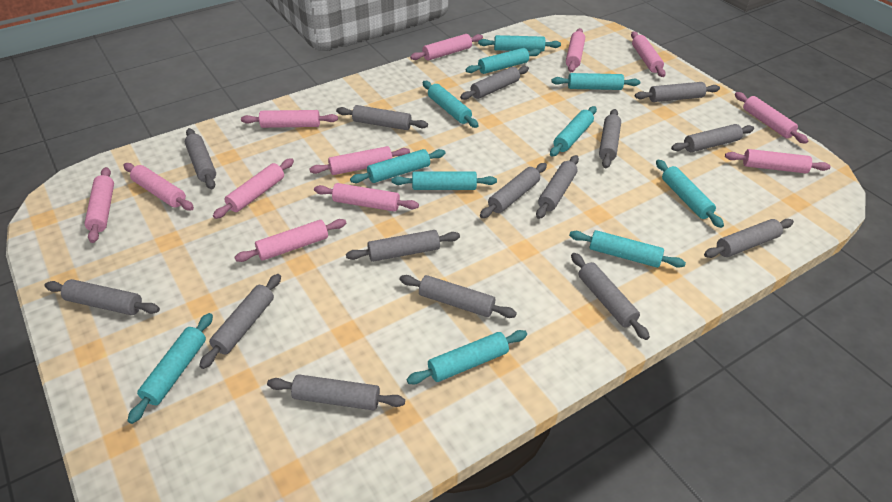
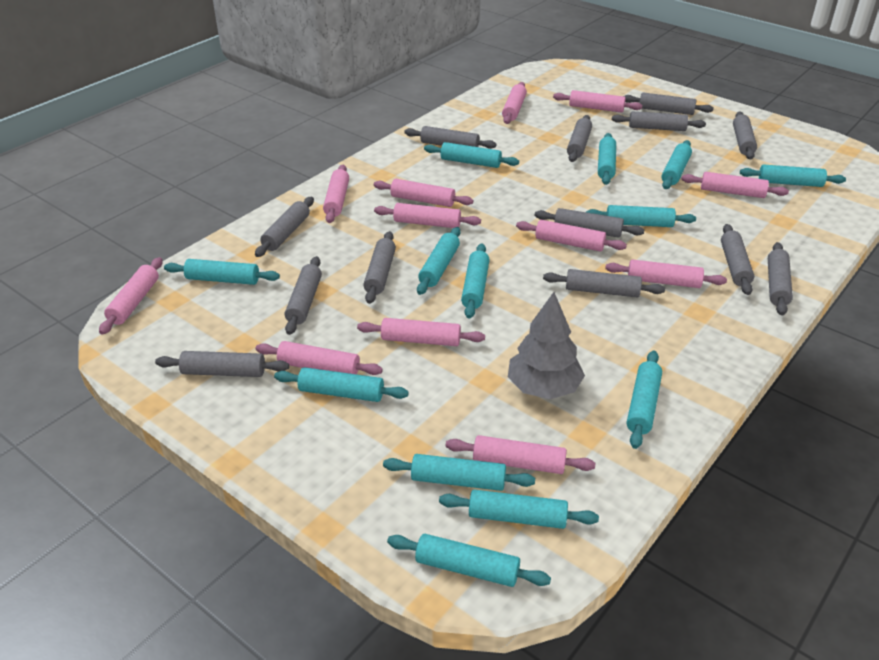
grey rolling pin: [45,279,160,315] [185,128,216,189] [199,274,281,369] [267,374,405,410] [336,105,428,130] [346,230,460,262] [399,275,517,318] [460,66,529,100] [480,163,547,218] [536,155,579,219] [571,253,650,340] [599,109,621,169] [635,82,720,102] [671,124,754,152] [704,219,794,258] = 15 -> [155,351,289,377] [255,197,314,257] [285,256,322,335] [363,231,396,304] [404,126,497,149] [535,208,644,238] [543,269,665,297] [567,115,592,162] [612,111,706,131] [624,92,714,115] [721,224,754,295] [733,112,757,159] [768,242,793,315] = 13
grey tree: none = 0 -> [508,292,585,399] = 1
turquoise rolling pin: [127,313,213,424] [350,149,445,183] [392,171,497,190] [407,330,527,385] [422,81,479,128] [466,48,541,74] [478,35,561,52] [550,106,597,157] [551,73,640,90] [569,230,686,268] [656,160,724,228] = 11 -> [164,259,280,285] [274,367,409,402] [383,454,535,491] [387,534,551,587] [417,227,461,295] [424,142,519,168] [439,489,599,529] [461,243,490,319] [586,205,696,227] [598,133,616,185] [627,351,662,449] [662,140,692,189] [740,164,846,187] = 13

